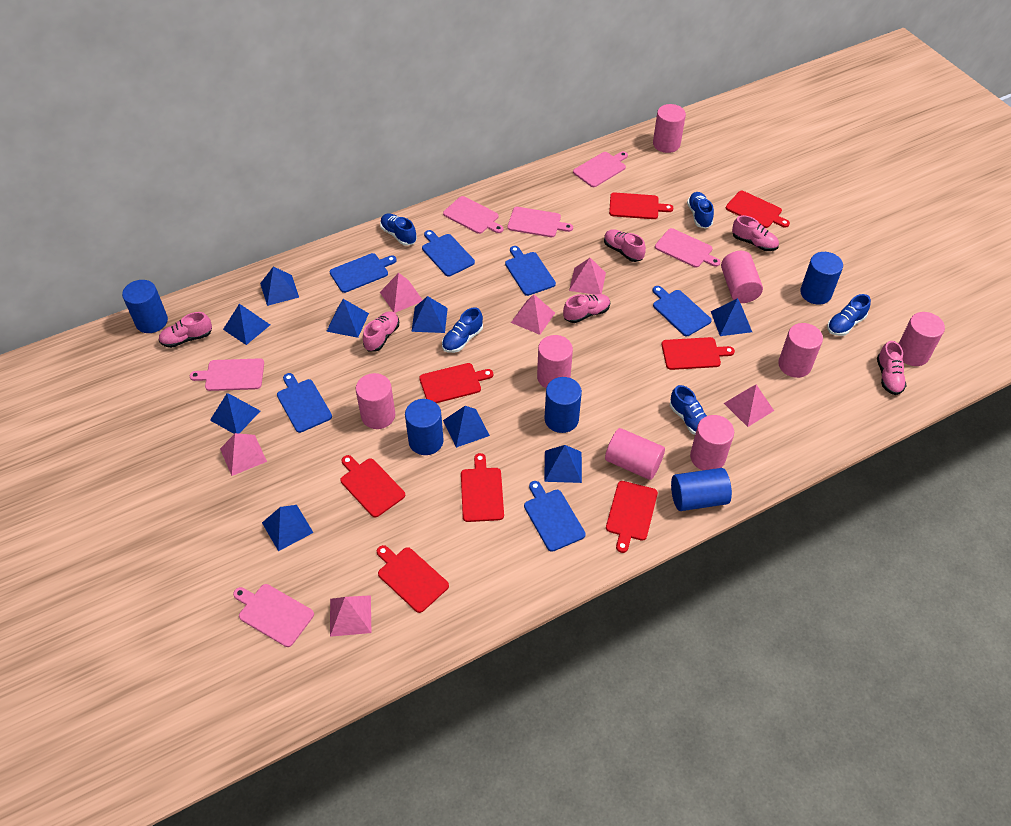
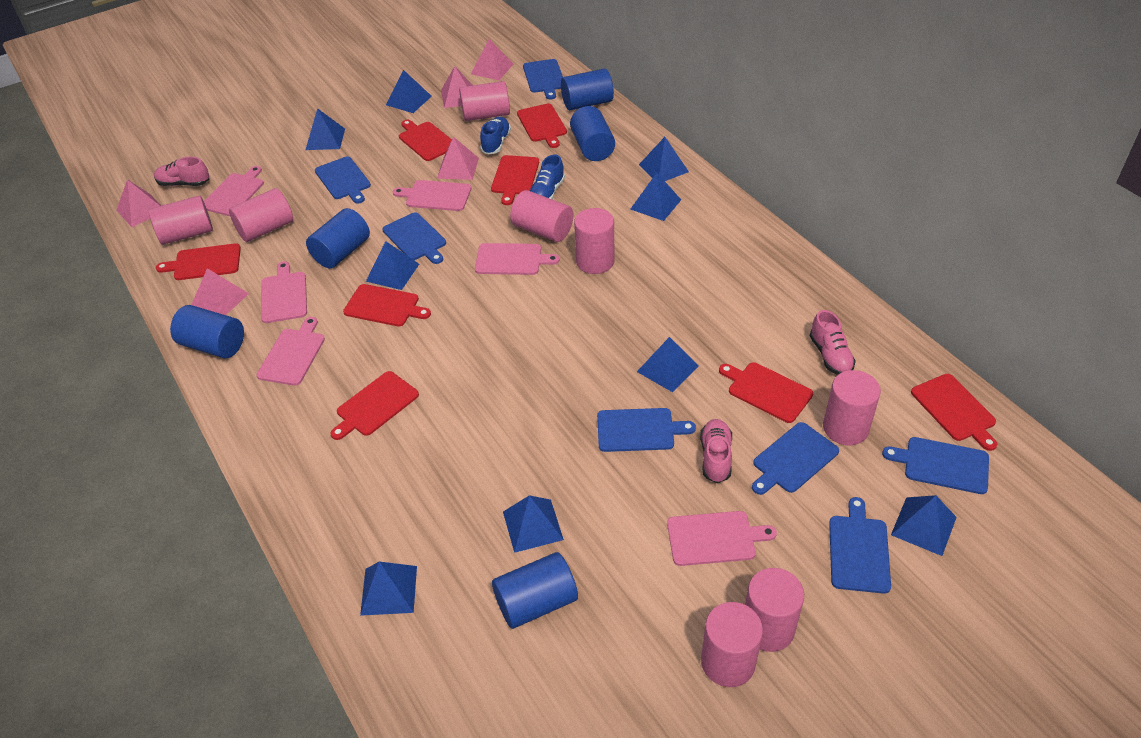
blue cutting board: [277,373,332,433] [330,253,397,293] [422,230,475,277] [505,246,556,296] [524,481,586,552] [652,286,712,336] = 6 -> [315,157,371,204] [382,212,446,264] [523,59,563,100] [597,408,696,452] [752,422,839,495] [829,497,891,594] [882,437,989,494] = 7
blue shoe: [380,213,417,246] [442,307,483,353] [670,385,707,435] [687,192,714,229] [827,294,871,336] = 5 -> [480,117,511,155] [530,154,565,200] = 2
pink pyramid: [220,433,267,476] [330,595,371,637] [380,273,422,313] [511,294,555,335] [569,258,606,295] [724,384,774,427] = 6 -> [116,179,161,227] [191,268,249,315] [437,137,479,180] [441,66,472,108] [471,39,513,80] = 5
pink shoe: [158,312,212,348] [363,311,399,352] [563,294,610,323] [604,229,646,262] [732,215,779,251] [877,341,907,395] = 6 -> [154,157,209,186] [700,419,732,483] [810,310,856,375] = 3

